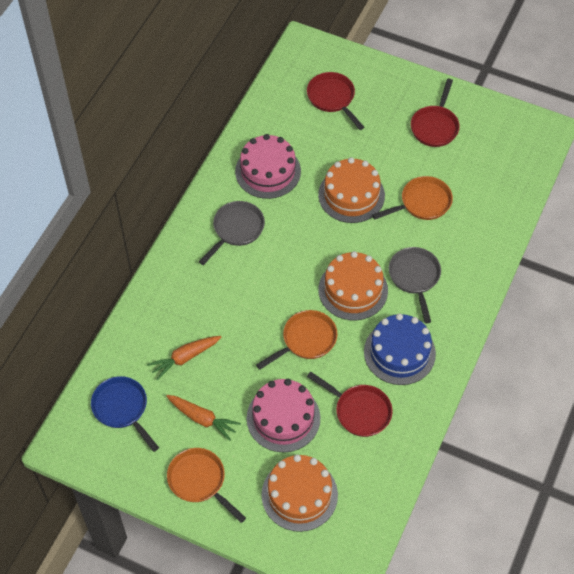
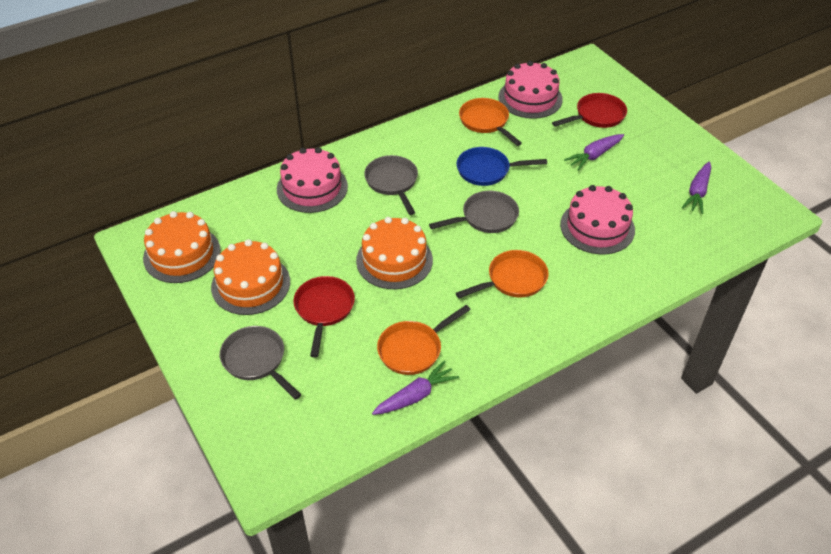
blue cake: [364,313,436,385] = 1 -> none = 0
grey pan: [199,201,265,265] [389,247,441,323] = 2 -> [220,326,301,400] [364,155,418,215] [429,191,519,233] = 3
orange carrot: [147,336,221,381] [166,395,241,441] = 2 -> none = 0
pink cake: [235,134,301,199] [246,379,320,452] = 2 -> [277,147,348,213] [498,61,563,119] [560,185,635,254] = 3
purple carrot: none = 0 -> [372,360,459,415] [564,134,624,171] [682,162,711,214] = 3
red pan: [307,72,364,130] [307,372,393,437] [411,79,460,147] = 3 -> [293,276,355,357] [552,93,627,128] = 2

